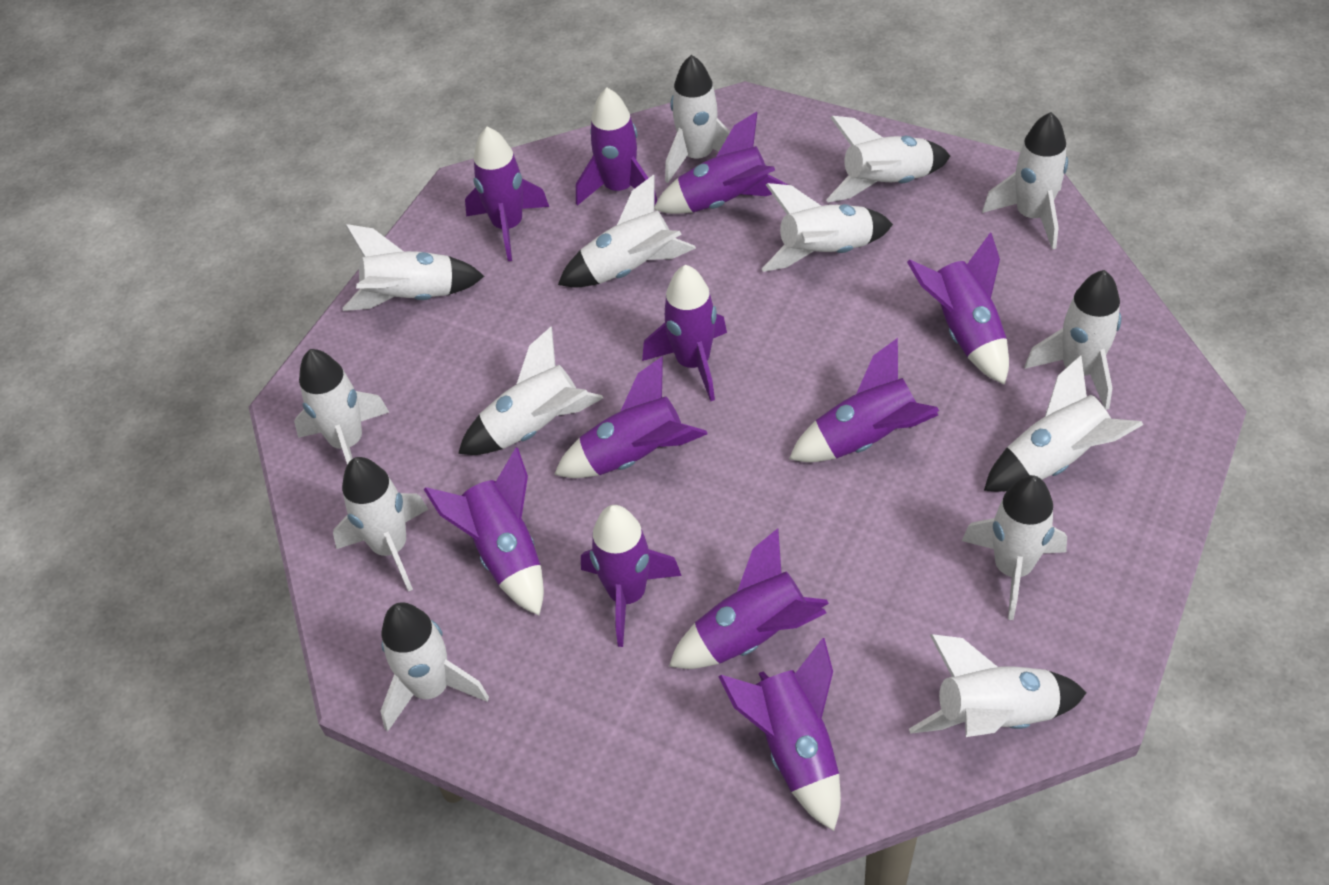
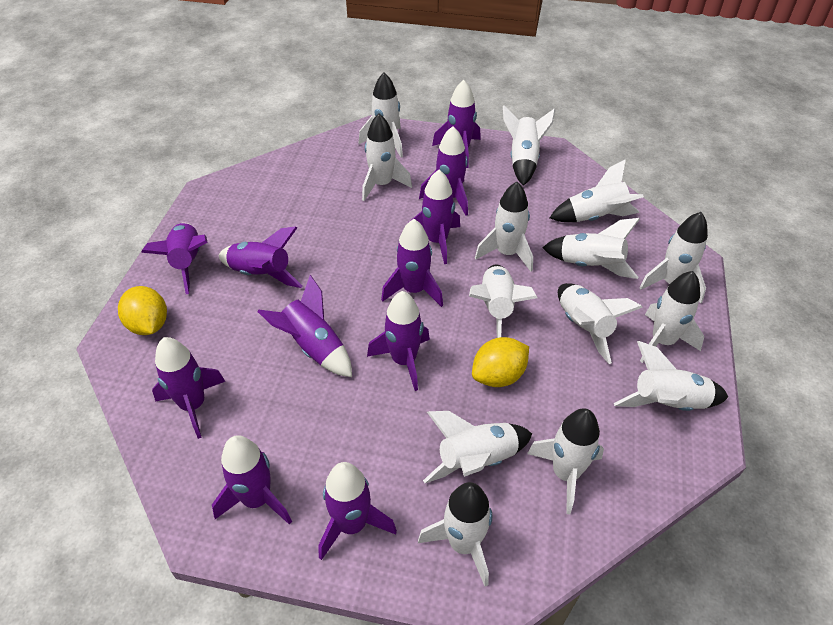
yellow lemon: none = 0 -> [118,286,167,335] [472,337,529,387] = 2

